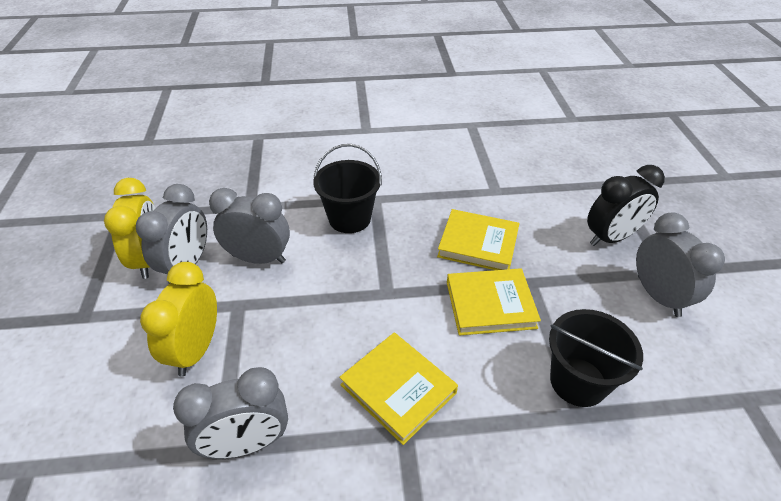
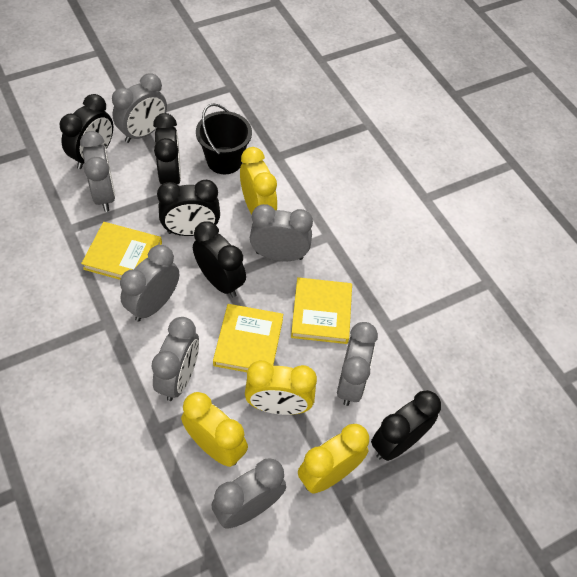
black bucket: [313,144,382,233] [549,309,643,407] = 2 -> [196,103,252,174] = 1
black clock: [587,165,665,246] = 1 -> [60,94,113,169] [153,113,181,185] [157,180,220,236] [193,221,246,297] [371,390,441,461] = 5
grey clock: [136,184,207,284] [173,367,288,459] [209,188,290,264] [636,213,725,317] = 4 -> [80,131,115,212] [112,73,167,143] [120,245,179,322] [152,317,199,401] [211,459,286,529] [250,204,313,262] [337,322,378,406] = 7
yellow clock: [104,178,155,279] [140,262,217,376] = 2 -> [181,392,248,467] [240,147,277,214] [245,360,317,415] [298,424,369,493] = 4

